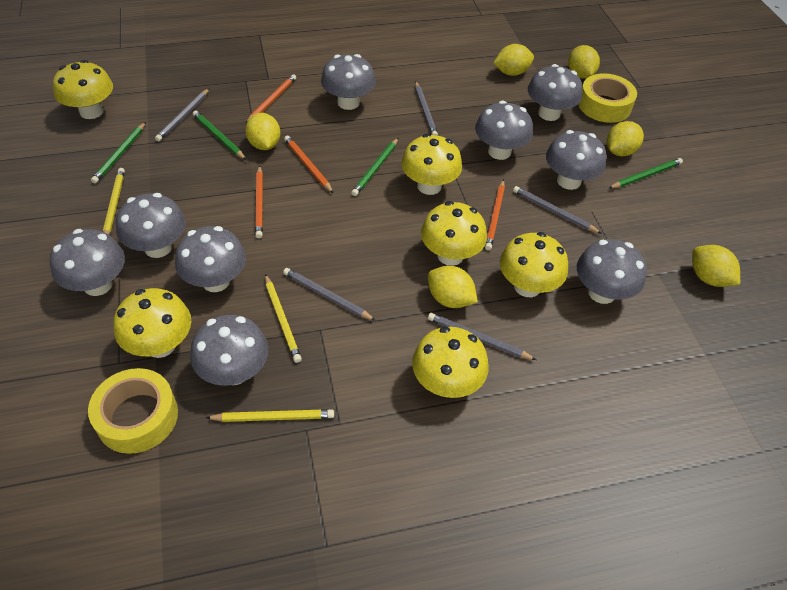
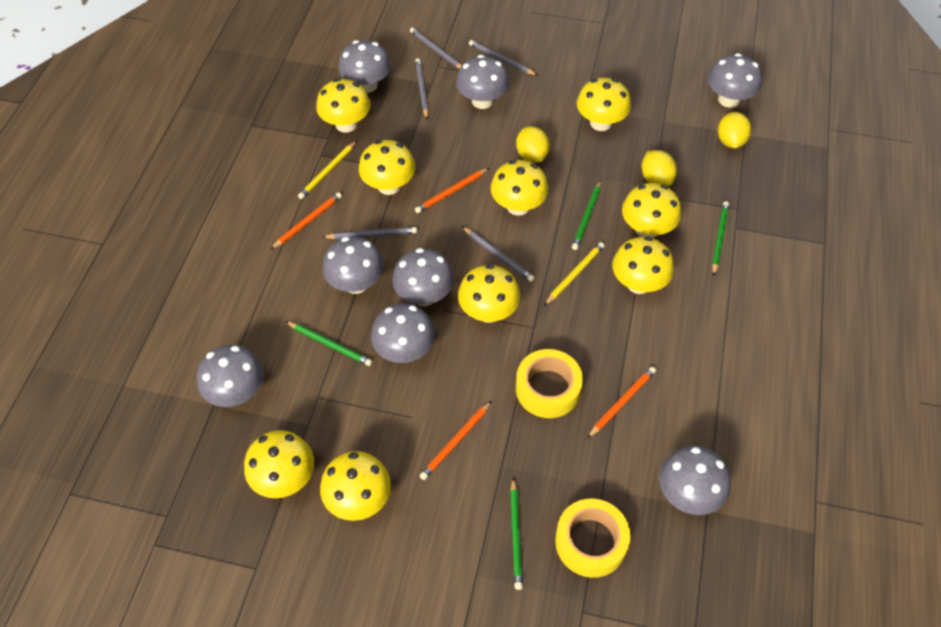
grey mushroom: [50,229,125,296] [116,193,186,258] [175,226,246,292] [190,315,268,386] [321,54,376,110] [475,101,533,160] [528,64,583,121] [546,130,606,190] [577,239,647,304] = 9 -> [197,345,264,407] [323,237,384,294] [338,40,391,93] [371,304,435,363] [392,248,454,306] [456,55,509,109] [659,446,731,515] [708,53,762,108] = 8
yellow lemon: [245,113,280,150] [428,266,478,308] [493,44,534,76] [568,45,600,79] [607,121,644,156] [692,245,740,287] = 6 -> [516,126,550,163] [641,150,677,186] [718,112,751,148] = 3
yellow mushroom: [53,60,113,119] [113,288,191,358] [401,134,462,195] [412,327,489,398] [421,201,487,266] [500,232,568,297] = 6 -> [244,430,314,498] [316,78,371,132] [320,451,391,521] [359,140,416,195] [458,264,520,323] [491,160,548,216] [577,78,631,131] [612,236,674,294] [622,183,681,238] = 9
yellow pencil: [103,168,125,235] [206,409,334,422] [265,274,302,363] = 3 -> [298,141,357,199] [544,242,605,306] = 2

